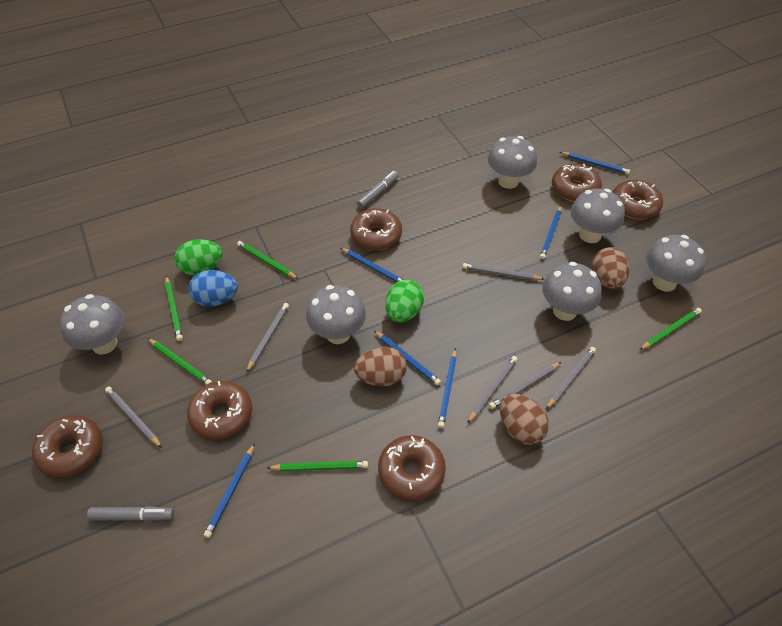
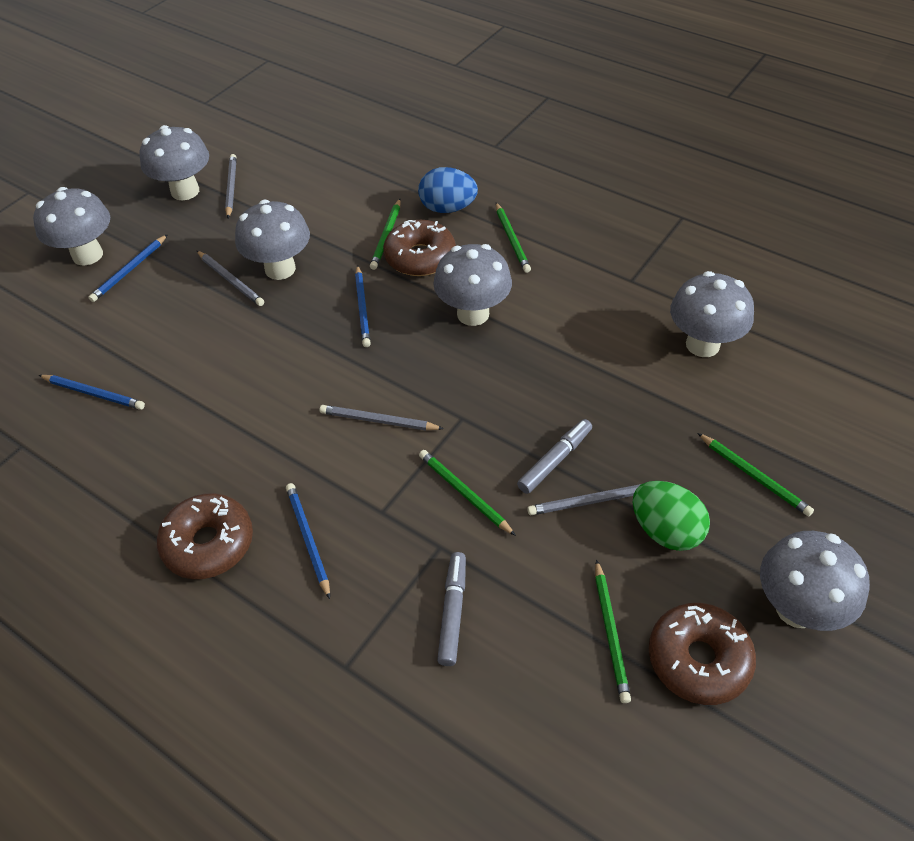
blue pencil: [204,443,255,538] [341,248,403,282] [374,331,441,385] [438,348,457,428] [540,206,561,259] [560,152,630,174] = 6 -> [39,375,145,410] [89,234,168,302] [286,483,330,599] [355,265,371,347] = 4
brown donut: [32,415,103,478] [187,381,252,440] [350,208,402,250] [378,435,446,501] [552,164,602,202] [613,180,663,219] = 6 -> [157,493,253,579] [383,220,456,276] [649,603,756,705] = 3
brown egg: [354,347,407,387] [500,393,549,445] [592,247,630,289] = 3 -> none = 0
green egg: [175,239,222,275] [385,280,424,322] = 2 -> [633,481,710,551] = 1
grey pencil: [105,386,162,448] [246,303,289,372] [463,263,544,280] [467,356,518,423] [489,362,561,409] [546,347,596,409] = 6 -> [197,251,264,306] [225,154,237,218] [319,405,444,430] [527,484,641,515] = 4

